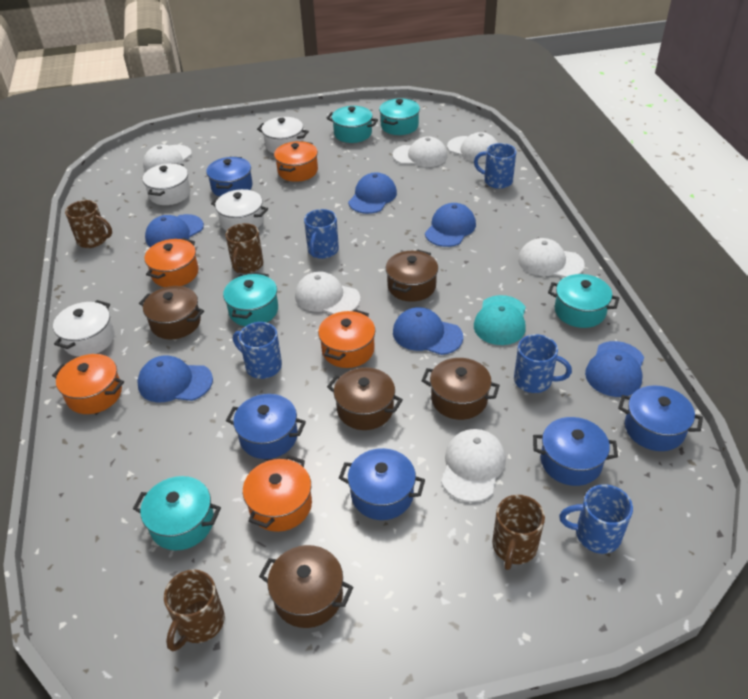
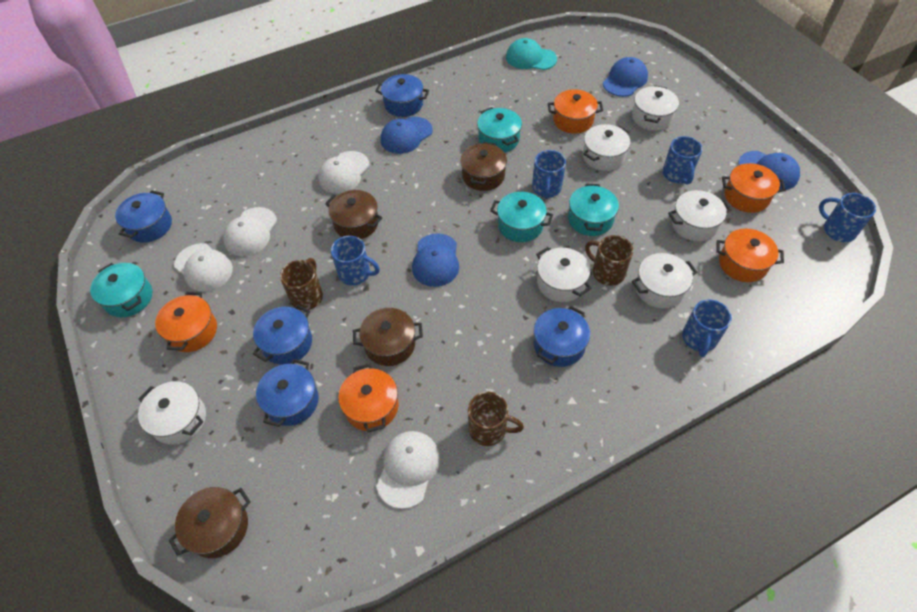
blue cap: [137,355,213,402] [145,214,204,247] [348,172,397,214] [393,307,463,355] [425,203,476,247] [585,341,644,397] = 6 -> [381,117,433,154] [412,233,459,287] [603,57,648,97] [738,151,800,190] = 4
brown mug: [65,200,112,248] [164,570,225,651] [225,223,263,274] [492,495,545,570] = 4 -> [280,258,323,310] [468,392,524,446] [585,235,633,286] = 3
brown pot: [139,286,204,339] [259,545,353,628] [327,367,403,430] [386,250,438,302] [422,358,500,420] = 5 -> [168,487,251,558] [325,190,382,239] [353,308,423,366] [460,142,507,191] = 4
turquoise pot: [133,476,221,550] [223,272,278,326] [327,106,378,143] [379,98,420,135] [548,274,619,328] = 5 -> [90,263,152,317] [477,107,522,153] [490,192,553,242] [568,184,619,236] = 4
white cap: [143,144,192,171] [295,272,360,314] [393,136,448,167] [441,429,506,502] [447,132,498,163] [518,238,585,277] = 6 -> [174,243,233,292] [223,207,277,256] [318,151,369,194] [376,431,440,509] = 4
white pot: [53,300,115,357] [143,163,190,205] [211,189,268,231] [257,117,309,153] = 4 -> [138,381,206,445] [536,247,592,302] [583,124,630,171] [632,85,679,131] [632,253,697,308] [668,190,731,241] = 6

